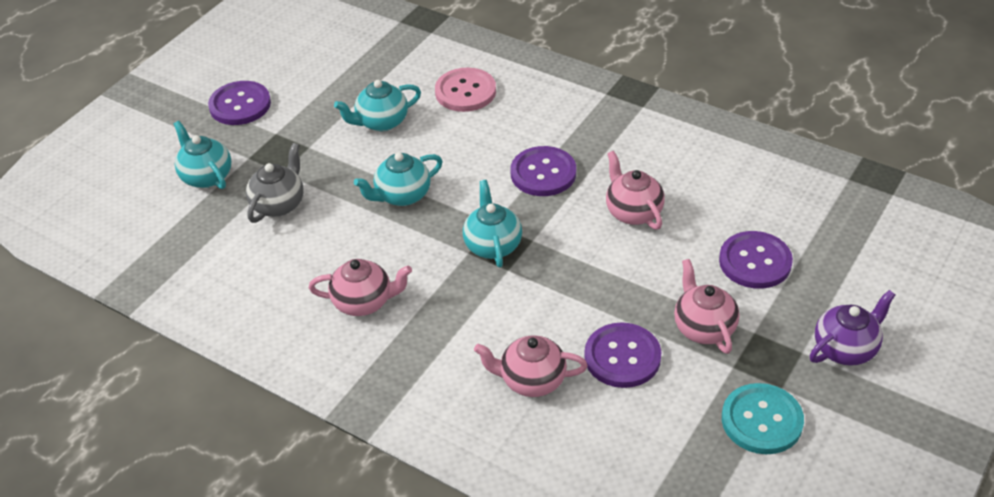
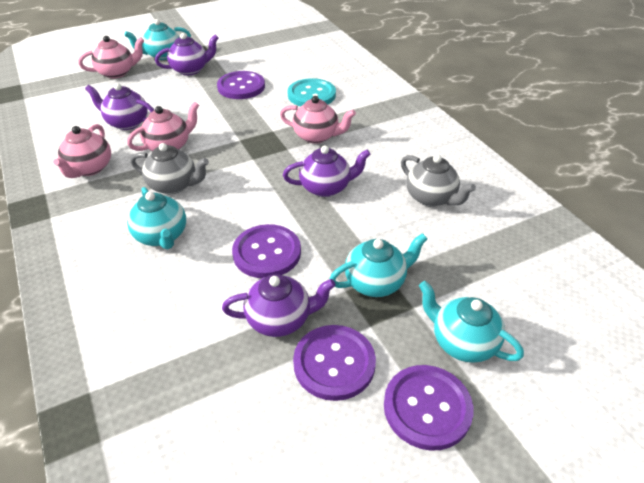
grey teapot: [246,143,304,223] = 1 -> [130,143,209,194] [401,154,476,207] = 2
pink button: [435,68,496,112] = 1 -> none = 0
purple teapot: [809,290,895,366] = 1 -> [85,83,154,130] [155,33,219,75] [222,274,336,337] [283,145,371,197] = 4

